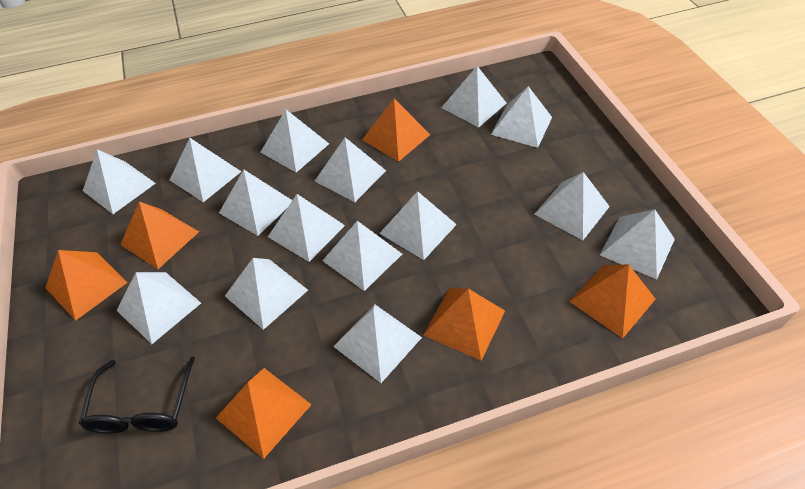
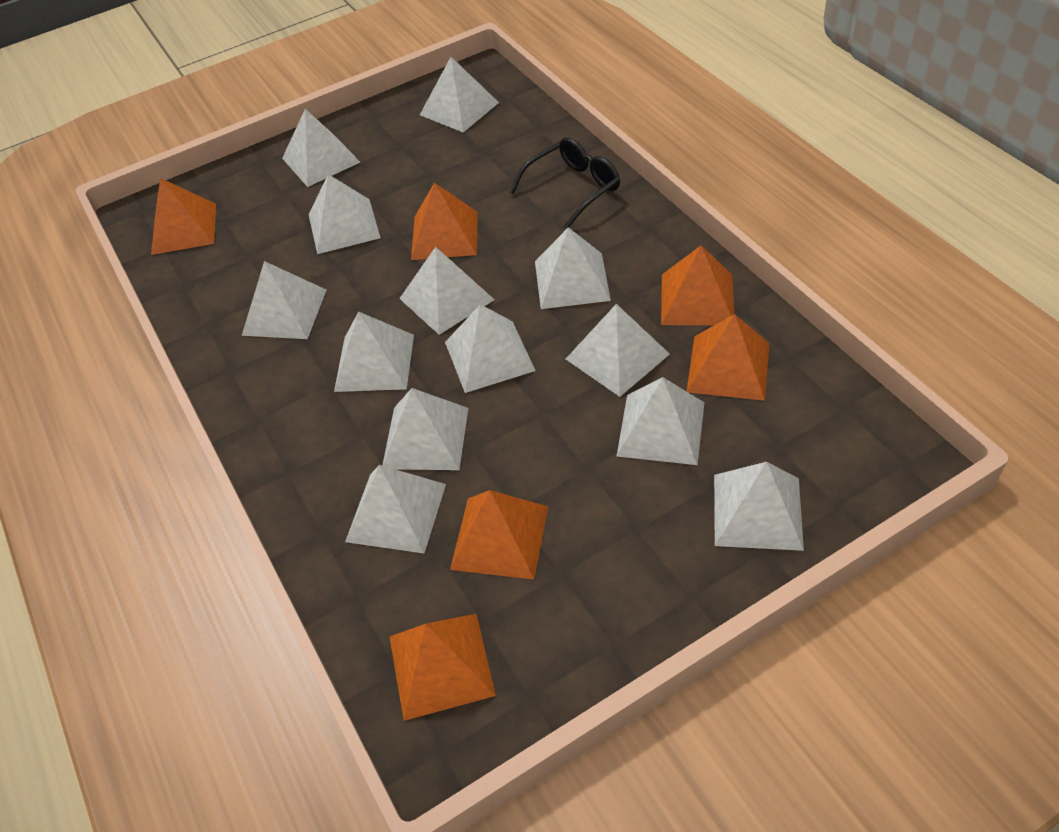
white pyramid: [83,149,156,214] [116,272,201,344] [170,138,242,202] [219,170,292,236] [225,258,308,330] [260,110,329,173] [268,194,345,262] [315,138,386,202] [322,221,402,291] [333,304,422,383] [379,191,457,260] [441,66,506,127] [491,86,552,148] [534,172,610,240] [600,209,675,280] = 15 -> [242,261,326,339] [282,109,360,187] [309,174,381,254] [334,312,414,392] [345,465,446,554] [382,388,468,470] [399,247,495,335] [420,57,499,132] [445,304,536,393] [535,227,611,309] [566,304,670,397] [617,377,705,465] [714,462,804,551] = 13

